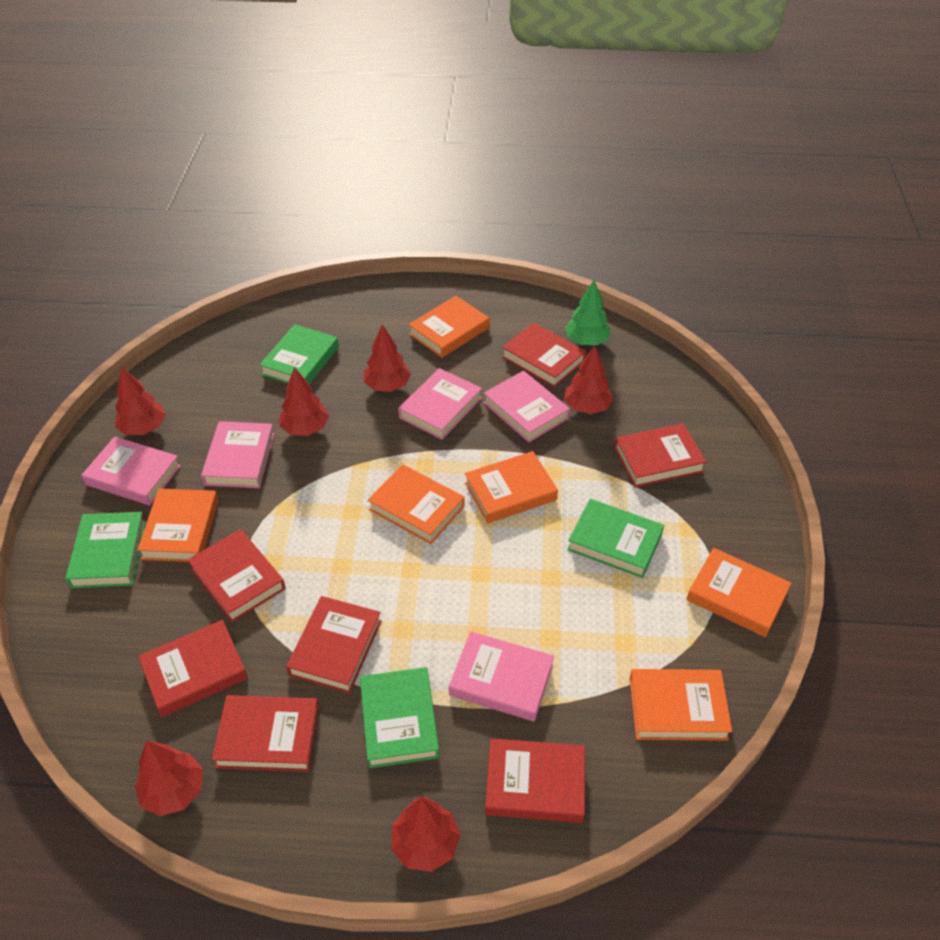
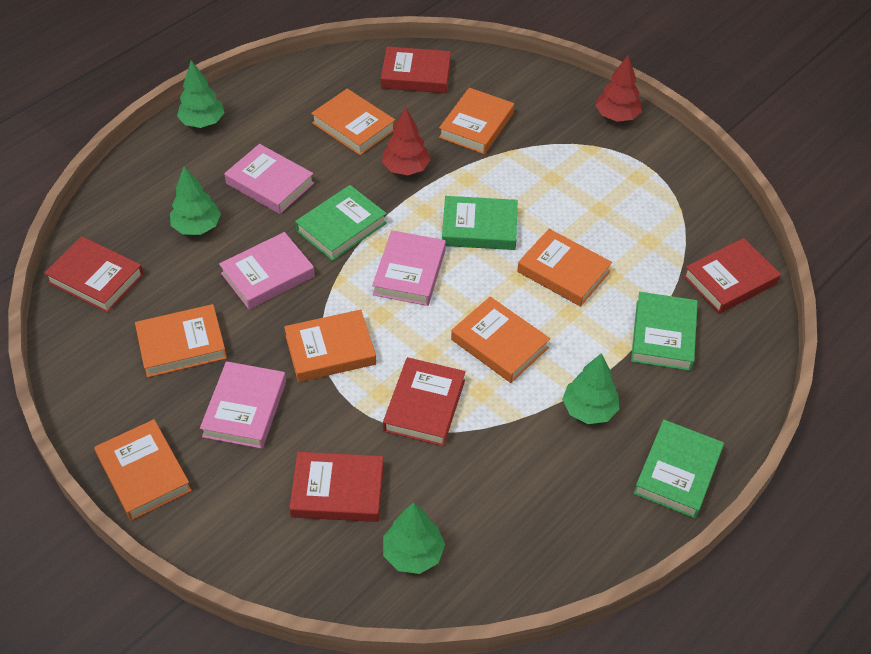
green tree: [565,280,611,345] = 1 -> [170,166,221,235] [177,60,225,128] [383,502,445,574] [562,353,619,424] = 4
orange book: [137,488,219,562] [368,464,465,544] [408,296,489,358] [465,451,558,523] [629,669,732,741] [687,548,791,637] = 6 -> [94,419,192,520] [135,304,227,378] [284,309,376,382] [311,89,395,155] [439,88,514,154] [451,297,550,383] [517,229,612,307] = 7
pink book: [82,436,181,505] [201,421,274,488] [398,368,482,440] [449,631,554,722] [483,371,570,443] = 5 -> [200,361,286,449] [219,232,315,310] [224,144,314,214] [372,230,446,306] = 4
red book: [138,620,248,717] [187,529,286,622] [212,695,319,772] [286,596,382,693] [485,738,585,823] [502,323,586,387] [614,423,707,487] = 7 -> [44,236,144,313] [289,452,384,522] [381,46,451,93] [383,357,466,446] [683,238,781,314] = 5
red tree: [115,367,166,435] [135,740,203,816] [279,367,329,436] [364,324,411,392] [391,797,460,872] [564,346,613,414] = 6 -> [382,107,431,175] [595,55,642,122] = 2

